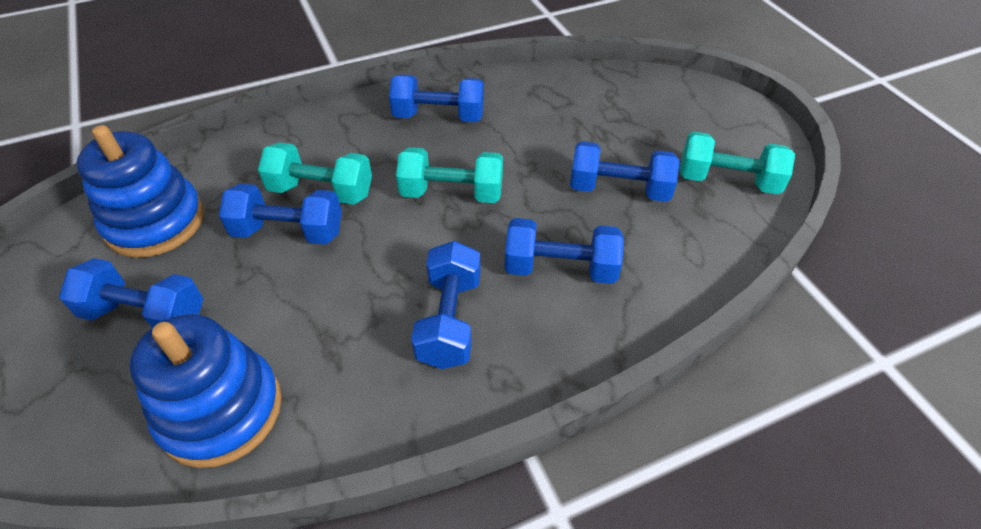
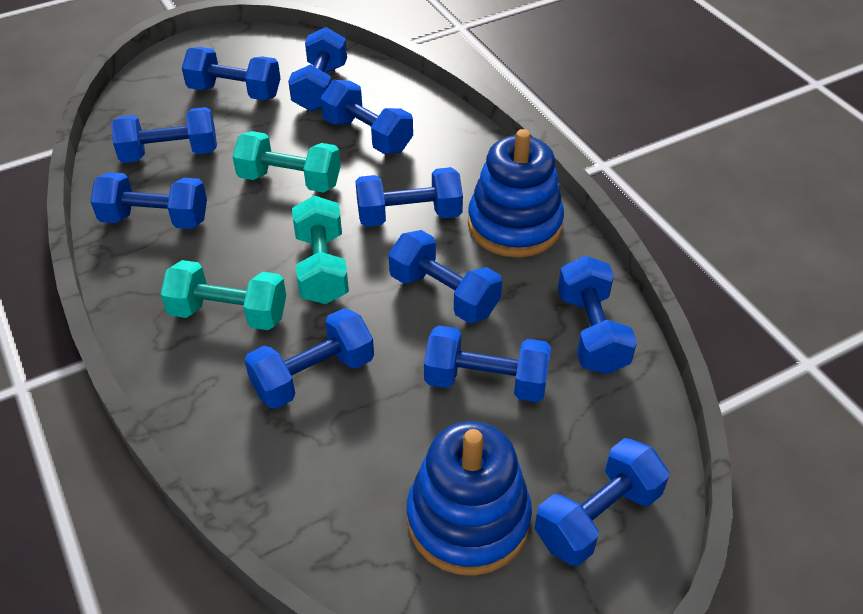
blue dumbbell: [59,258,204,328] [219,184,342,245] [389,74,484,122] [411,241,481,369] [505,218,624,284] [570,141,680,202] = 6 -> [90,172,207,229] [111,107,217,163] [182,47,281,100] [244,308,374,409] [288,27,347,112] [320,80,413,154] [355,167,463,227] [389,230,502,323] [424,325,551,402] [534,438,669,566] [558,256,637,374] = 11

